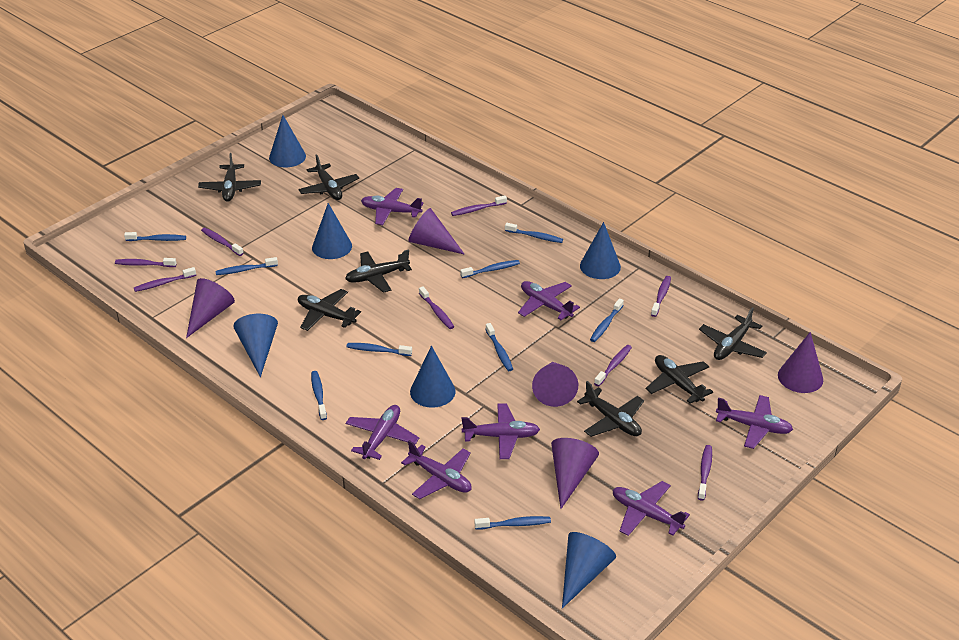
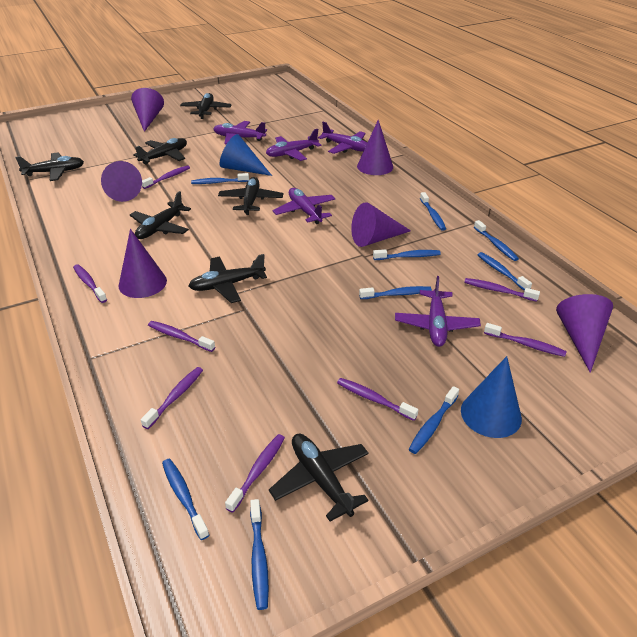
blue cone: [233,314,278,377] [269,115,306,167] [312,203,352,259] [410,346,456,408] [562,532,616,608] [580,222,621,279] = 6 -> [220,134,272,176] [461,356,522,438] = 2
purple cone: [186,278,235,338] [408,208,465,255] [532,362,578,407] [551,438,599,509] [778,332,823,393] = 5 -> [101,161,142,202] [119,229,167,298] [131,88,164,132] [351,202,411,247] [357,120,393,175] [556,294,613,373] = 6
purple plane: [346,405,419,460] [361,188,423,225] [401,440,472,499] [461,403,540,459] [518,281,580,320] [613,481,690,536] [716,395,793,449] = 7 -> [213,121,267,144] [266,129,321,161] [273,188,336,224] [318,122,367,154] [395,276,481,347] = 5

